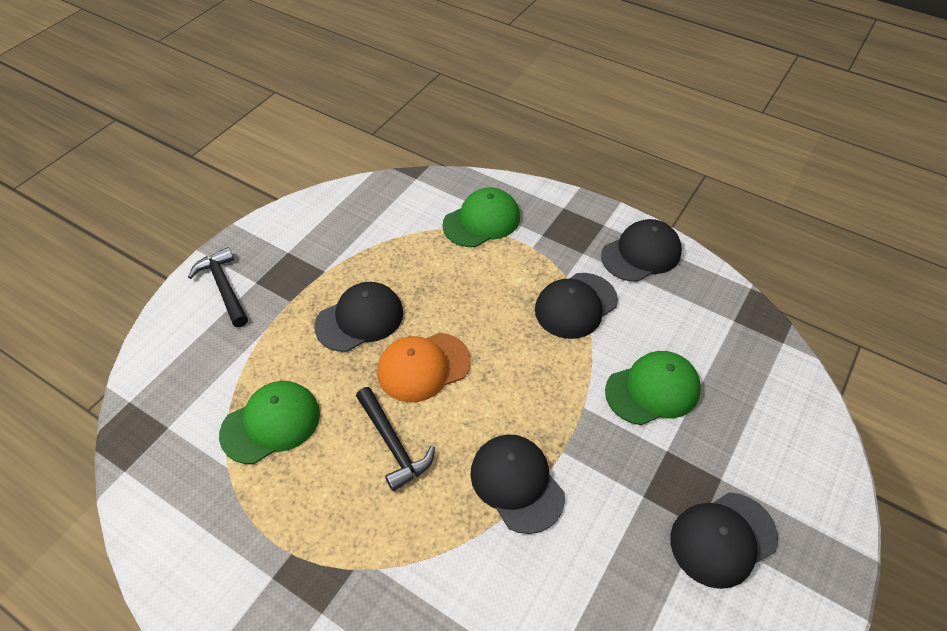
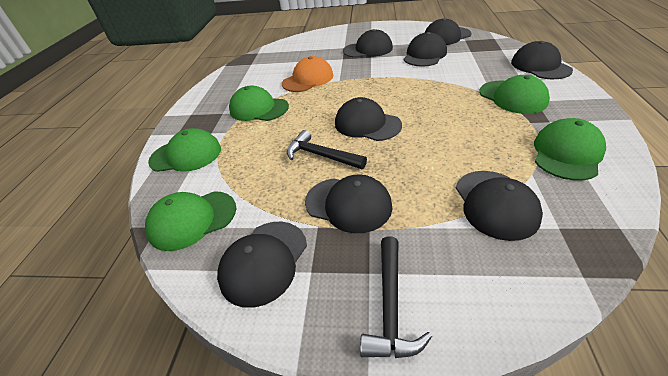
black cap: [314,282,403,352] [470,434,565,534] [535,273,618,339] [601,219,682,282] [670,492,778,589] = 5 -> [217,222,307,308] [305,174,392,233] [335,97,402,141] [343,29,393,58] [404,32,447,67] [424,18,471,45] [456,171,543,241] [511,41,573,79] = 8
green cap: [219,381,320,464] [442,187,520,247] [605,351,701,425] = 3 -> [145,191,236,251] [148,128,221,172] [229,86,289,121] [479,75,550,114] [534,118,606,180] = 5

